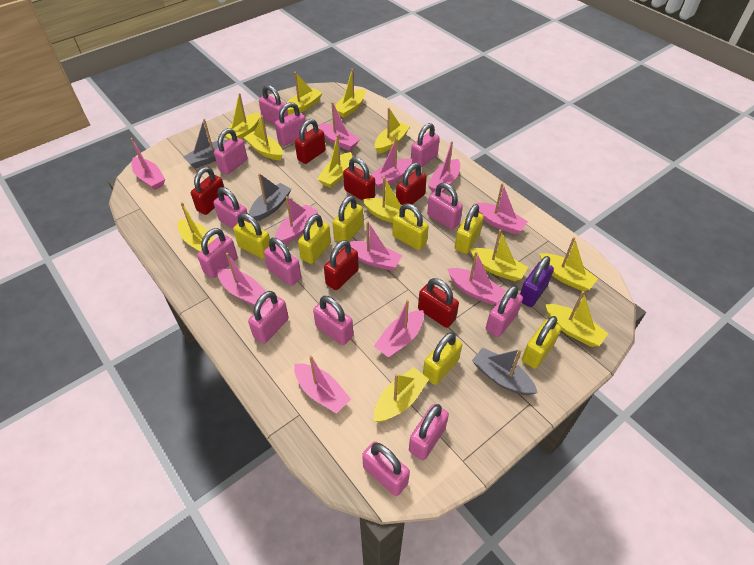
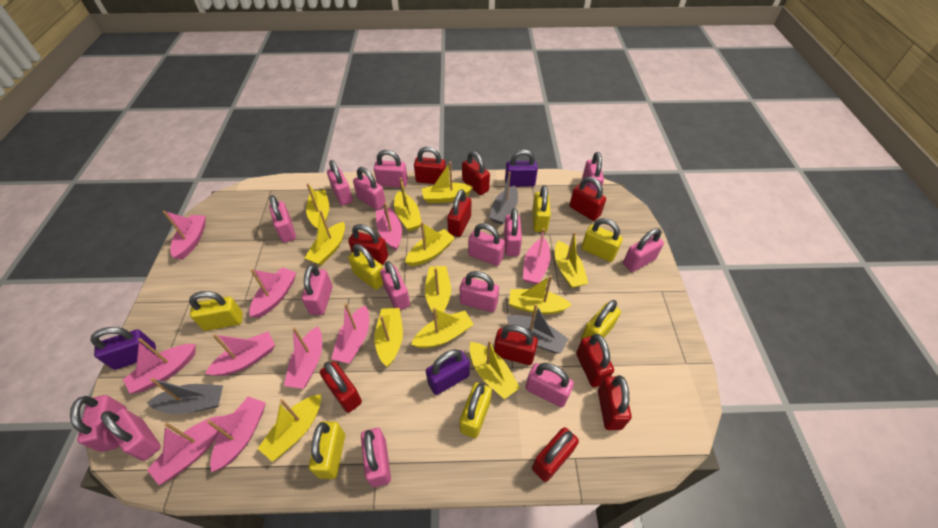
pink boat: [131,138,165,190] [217,253,267,306] [275,196,318,244] [294,355,351,414] [319,102,360,151] [350,221,402,271] [371,138,412,189] [374,300,424,358] [428,141,460,192] [448,251,506,305] [474,183,528,235] = 11 -> [123,338,196,394] [147,416,222,485] [163,211,206,260] [205,331,275,376] [207,396,266,472] [249,267,296,318] [284,326,322,389] [331,303,369,363] [376,203,402,251] [523,228,551,284] = 10
pink padlock: [197,228,238,278] [213,187,250,229] [214,128,247,174] [248,291,289,344] [259,85,288,124] [264,238,301,286] [275,102,307,146] [313,296,353,345] [362,441,410,496] [409,404,449,460] [411,123,440,168] [427,183,463,230] [486,285,523,337] = 13 -> [70,395,127,452] [101,408,161,461] [269,195,296,243] [302,265,333,315] [327,160,353,206] [353,167,386,210] [361,428,391,487] [374,150,408,187] [380,261,410,310] [460,271,499,312] [468,223,505,266] [504,208,522,256] [525,363,574,408] [582,152,604,192] [623,228,664,272] = 15
purple padlock: [520,256,554,307] = 1 -> [90,327,156,370] [426,349,470,395] [505,149,538,187] = 3
red padlock: [191,167,227,215] [295,119,325,164] [324,240,359,290] [343,157,375,201] [396,163,427,205] [418,278,459,328] = 6 -> [320,361,362,413] [348,224,388,265] [414,147,446,184] [447,189,471,237] [462,151,490,195] [494,325,538,365] [532,427,579,482] [570,177,606,221] [576,334,614,387] [598,375,632,430] = 10

